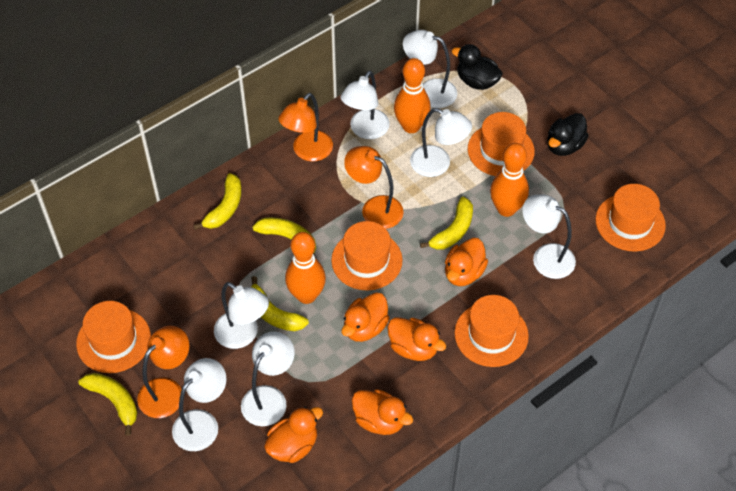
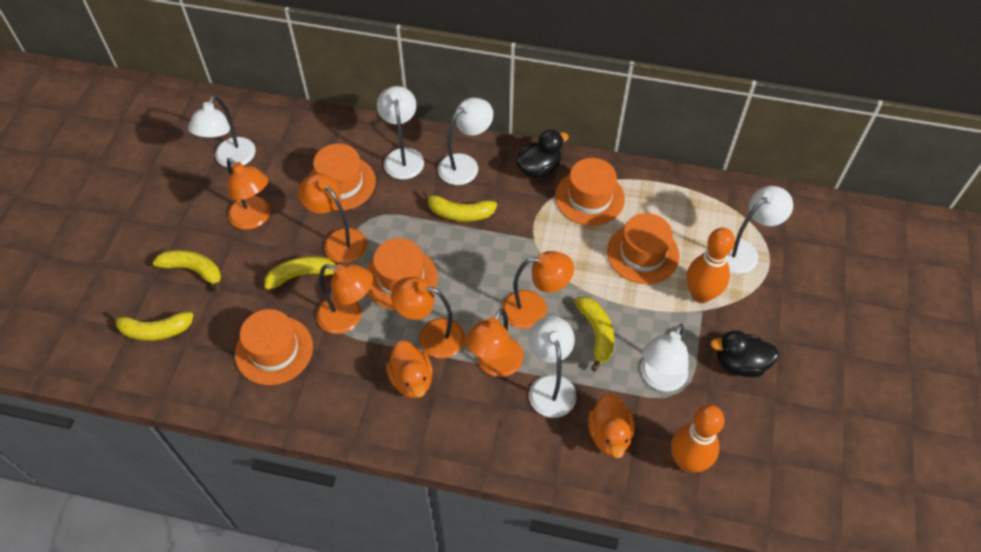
orange bowling pin: [285,232,326,304] [394,58,431,133] [490,143,529,217] = 3 -> [671,405,725,473] [687,228,735,303] = 2
orange duck: [264,407,323,463] [342,293,390,342] [352,389,413,435] [387,317,446,361] [445,238,488,286] = 5 -> [386,341,433,398] [588,393,635,458] = 2
orange lamp: [137,326,189,418] [278,93,333,162] [344,146,404,229] = 3 -> [227,158,270,230] [298,173,367,263] [316,264,373,334] [391,277,465,358] [465,309,524,377] [502,251,574,329] = 6
white lamp: [172,358,226,451] [214,282,269,349] [241,332,295,426] [341,71,390,139] [403,30,457,108] [410,108,472,177] [523,195,576,279] = 7 -> [188,96,256,167] [377,86,424,179] [438,98,493,185] [528,316,577,418] [641,324,689,392] [727,186,793,274] = 6

